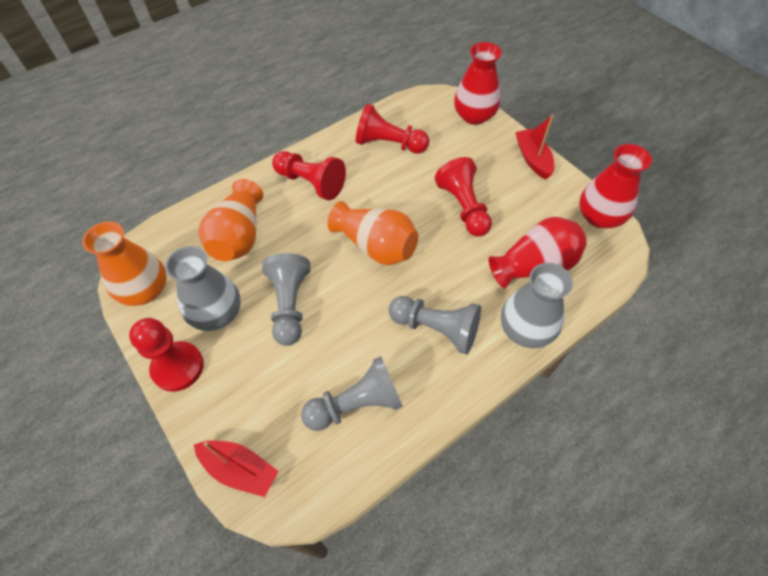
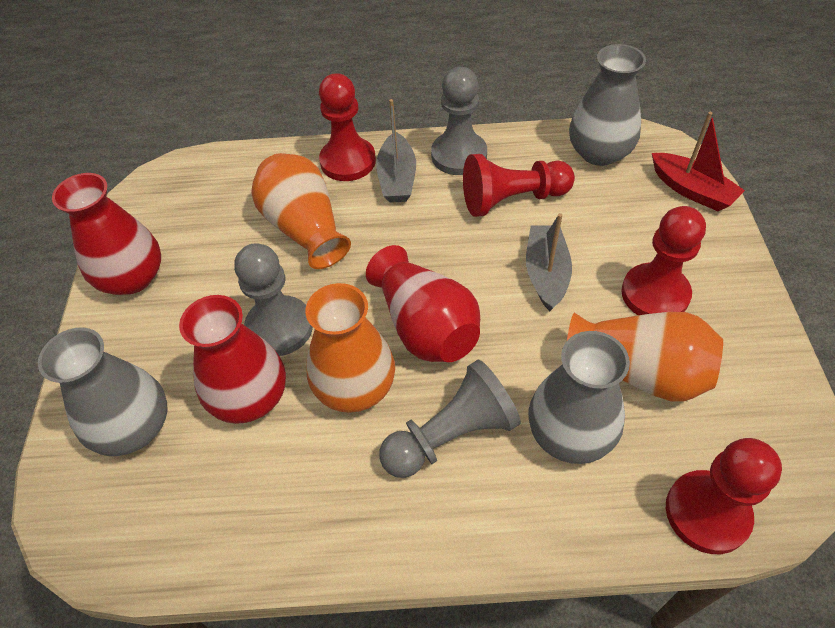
grey boat: none = 0 -> [376,99,416,203] [526,213,572,311] = 2
grey vase: [165,246,240,331] [501,263,573,348] = 2 -> [38,327,167,456] [528,331,630,464] [569,44,646,166] = 3
red boat: [194,441,279,497] [515,115,555,179] = 2 -> [652,112,745,211] = 1

